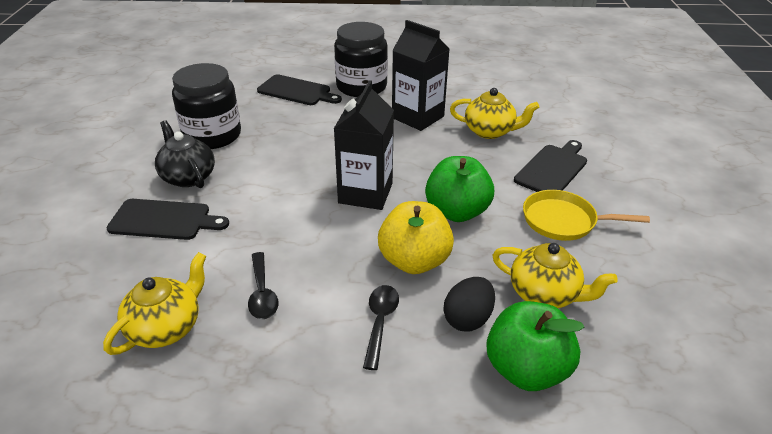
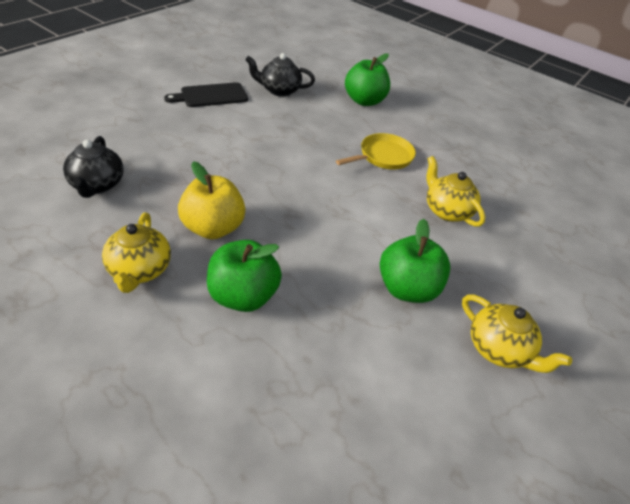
black carton: [334,80,394,210] [392,20,449,131] = 2 -> none = 0
black cutting board: [106,199,229,240] [257,74,342,105] [514,140,587,192] = 3 -> [164,82,248,107] = 1
black egg: [444,277,495,332] = 1 -> none = 0
black jar: [172,63,241,149] [334,22,388,97] = 2 -> none = 0
black spoon: [248,252,278,319] [363,285,399,370] = 2 -> none = 0
black teapot: [155,120,215,188] = 1 -> [63,136,124,198] [245,53,315,97] = 2
green apple: [425,156,494,222] [486,301,585,391] = 2 -> [207,240,282,312] [345,53,390,106] [380,219,450,303] = 3

